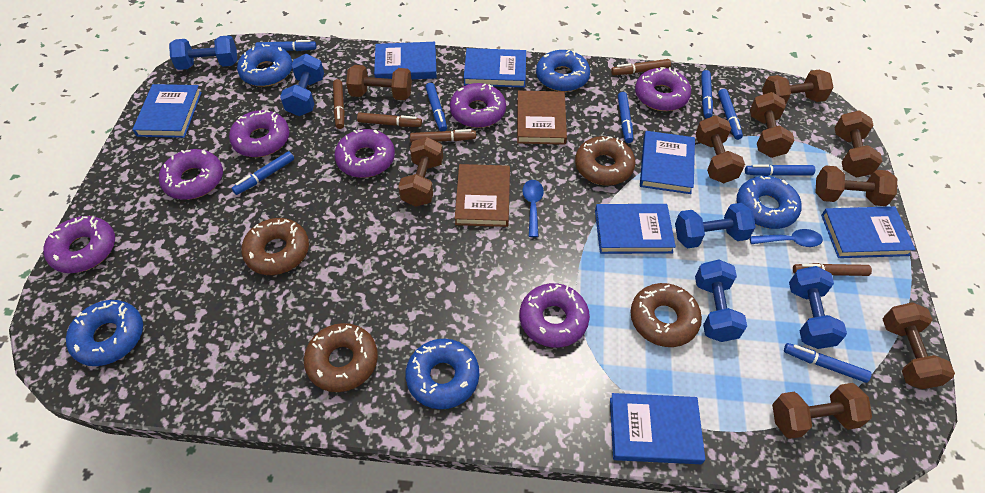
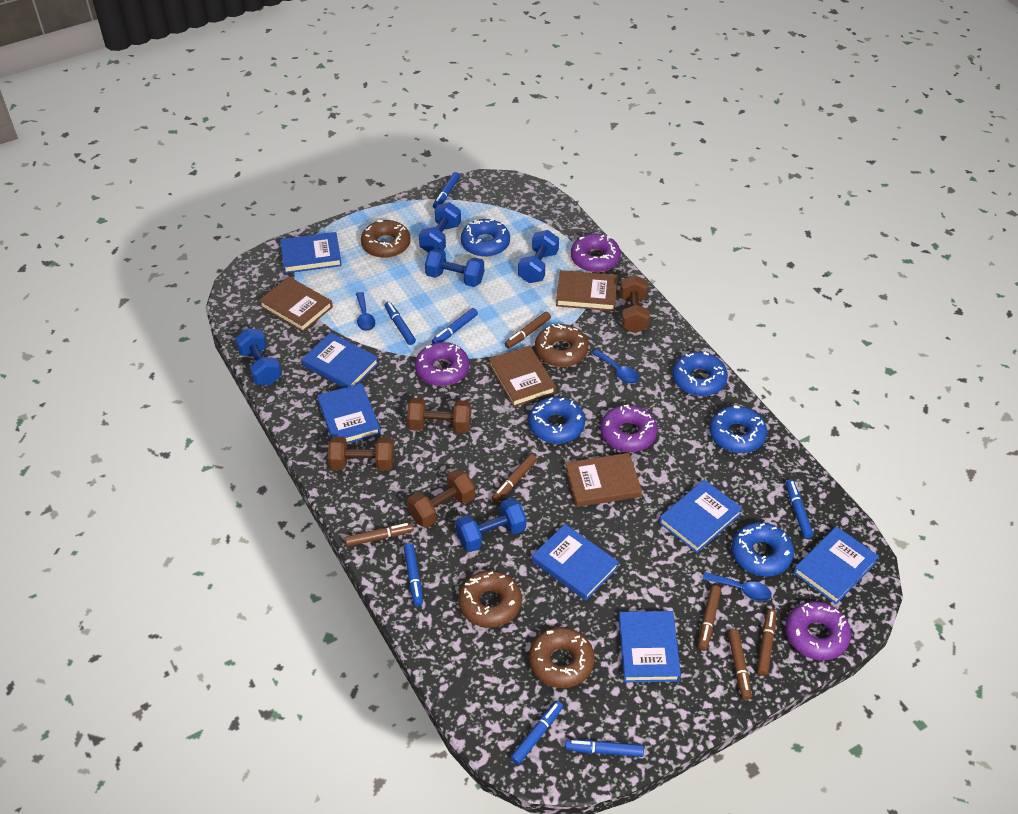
blue marker: [232,151,294,195] [255,40,316,51] [425,83,447,131] [618,92,633,143] [701,70,713,119] [718,89,743,140] [745,164,815,176] [784,343,872,383] = 8 -> [384,302,416,345] [404,543,423,606] [432,308,478,344] [433,172,460,209] [510,701,563,765] [565,740,644,757] [786,480,813,538] = 7
blue spoon: [522,180,544,237] [749,229,823,247] = 2 -> [356,292,375,331] [592,349,639,384] [703,572,772,601] = 3
brown book: [455,164,510,227] [517,91,567,145] = 2 -> [259,277,333,332] [489,345,556,407] [556,270,618,311] [565,453,642,507] = 4
brown dumbbell: [346,65,412,100] [398,137,443,207] [695,115,745,183] [750,92,794,158] [762,70,834,104] [772,383,872,439] [815,166,897,206] [834,111,882,178] [883,302,955,389] = 9 -> [328,437,394,471] [407,398,471,433] [407,469,475,528] [620,275,650,333] = 4
brown marker: [333,79,345,129] [357,112,422,127] [410,129,476,143] [611,59,671,75] [793,263,872,276] = 5 -> [344,523,414,547] [492,454,537,503] [505,312,551,349] [698,585,721,650] [728,630,752,700] [757,609,776,676] = 6
purple donut: [43,216,115,273] [159,149,223,200] [229,110,289,157] [334,129,395,178] [450,83,506,128] [520,283,590,348] [635,67,691,111] = 7 -> [415,342,469,386] [571,234,621,272] [600,405,658,452] [785,601,851,660] = 4

